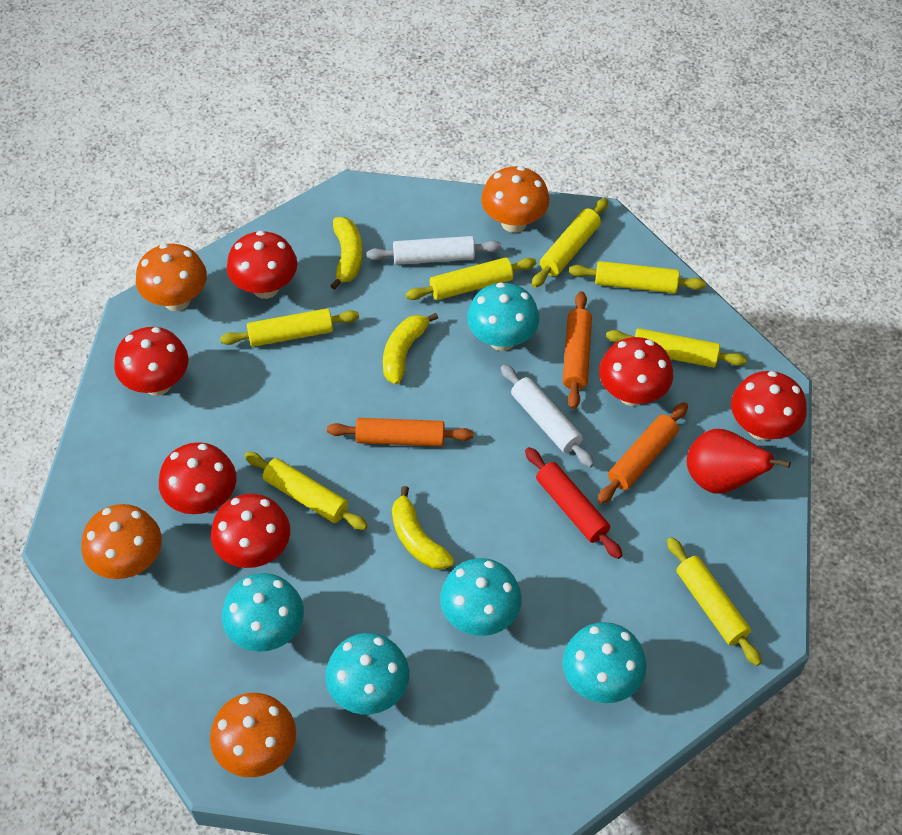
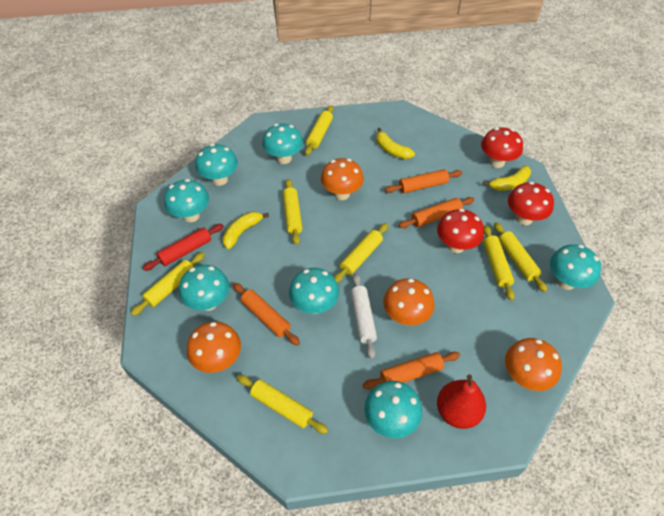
orange rolling pin: [327,418,473,446] [563,291,592,409] [597,402,688,504] = 3 -> [233,283,300,346] [363,352,460,389] [385,169,462,193] [399,197,474,228] = 4
red mushroom: [114,327,188,396] [159,442,236,514] [211,494,290,568] [227,231,297,299] [599,337,673,406] [731,371,807,441] = 6 -> [437,209,484,253] [481,127,523,168] [508,182,554,225] = 3
turquoise mushroom: [222,573,304,652] [325,633,409,714] [440,558,522,636] [467,282,539,351] [562,622,646,703] = 5 -> [164,179,209,222] [179,265,229,311] [195,144,238,186] [262,124,303,164] [289,268,339,314] [364,381,422,439] [550,244,601,290] = 7
white rolling pin: [366,236,501,265] [501,364,594,468] = 2 -> [351,273,377,359] = 1

